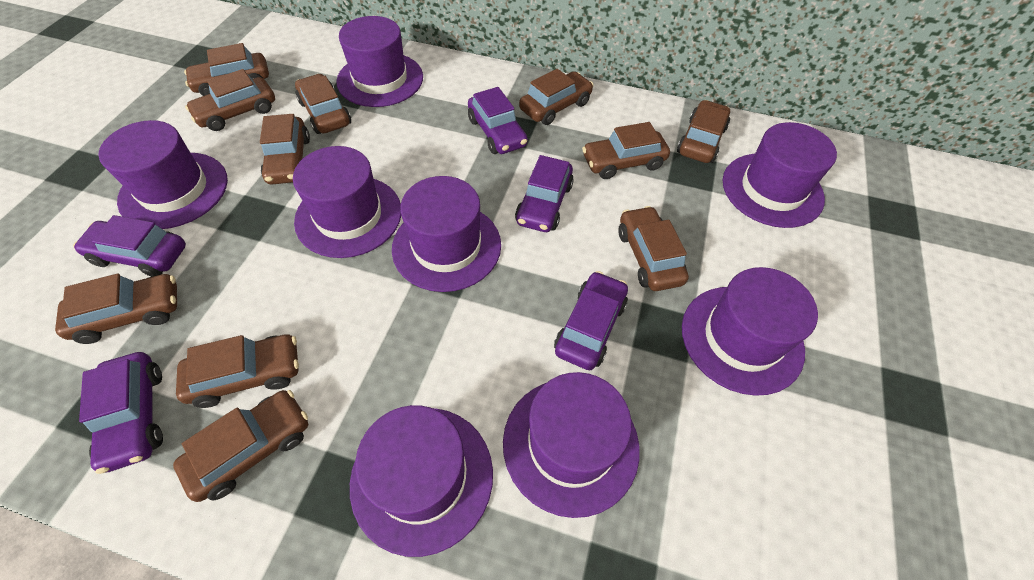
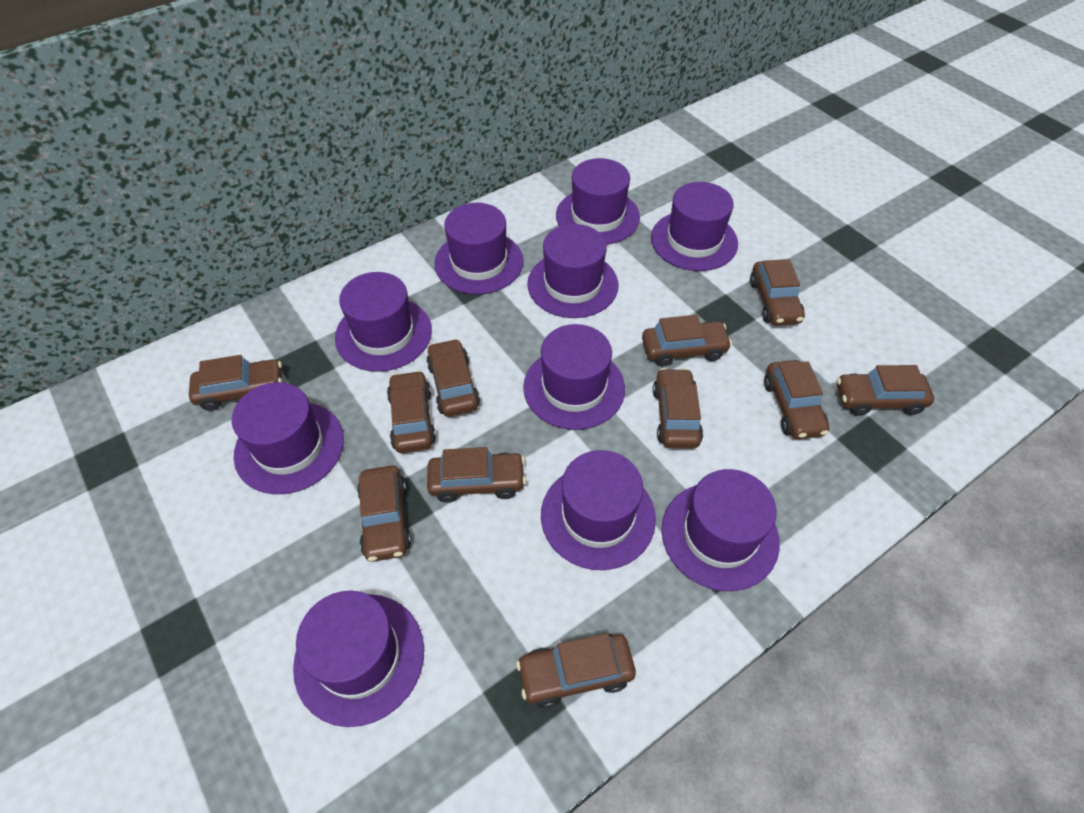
purple car: [73,215,186,276] [79,352,163,474] [468,87,528,154] [515,155,574,232] [554,271,628,370] = 5 -> none = 0
purple hat: [98,120,228,229] [293,146,401,258] [336,16,423,107] [350,405,493,557] [392,176,501,292] [503,372,640,518] [682,267,818,396] [723,122,837,228] = 8 -> [232,382,344,494] [293,591,424,727] [335,272,432,372] [434,203,523,294] [523,324,625,430] [527,224,619,318] [541,450,656,570] [556,158,640,245] [651,182,738,271] [661,469,780,591] = 10

